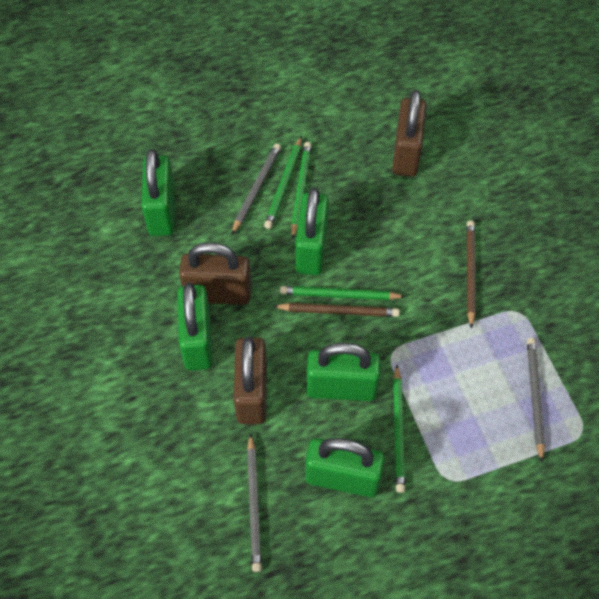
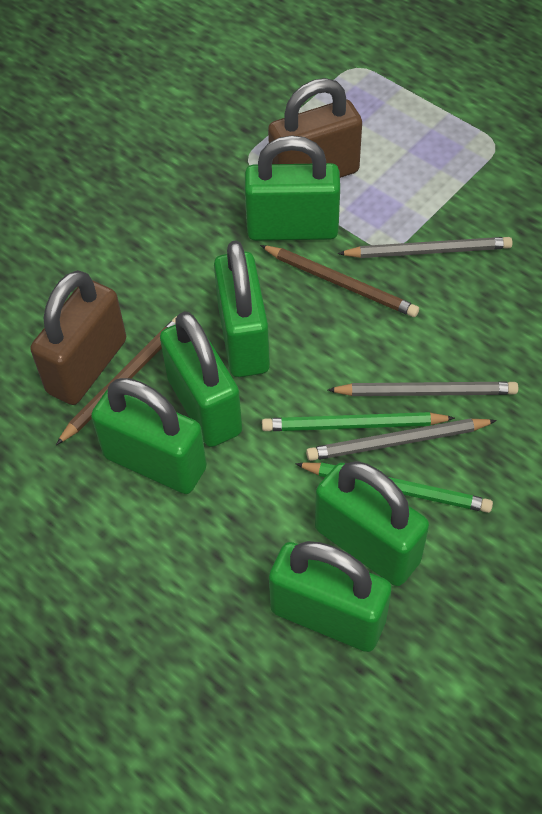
brown padlock: [179,242,252,305] [233,337,267,424] [392,90,427,177] = 3 -> [30,270,126,405] [268,78,362,178] = 2
green padlock: [141,149,175,236] [177,283,213,370] [295,188,329,275] [305,438,385,497] [306,343,381,401] = 5 -> [91,378,207,494] [160,311,242,447] [214,240,270,377] [245,135,340,241] [269,541,392,652] [315,461,429,586] = 6
green pencil: [264,136,302,229] [280,286,406,300] [291,142,312,239] [393,365,405,493] = 4 -> [262,412,455,431] [295,463,493,513] = 2

